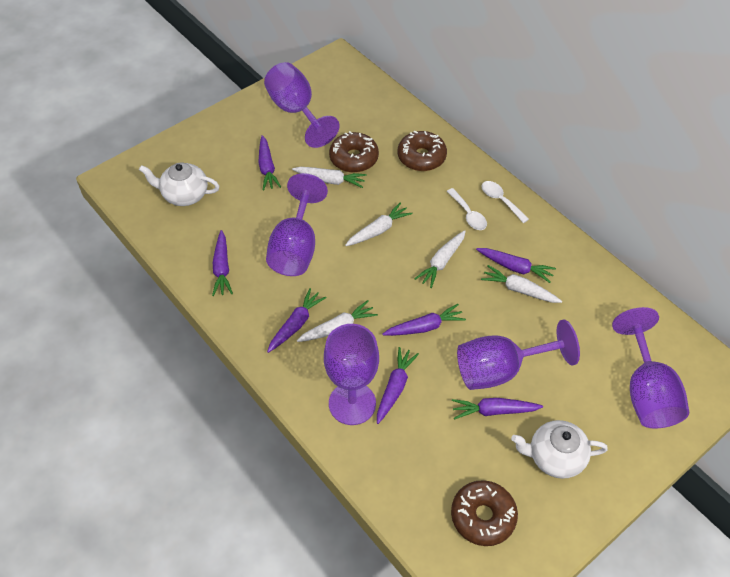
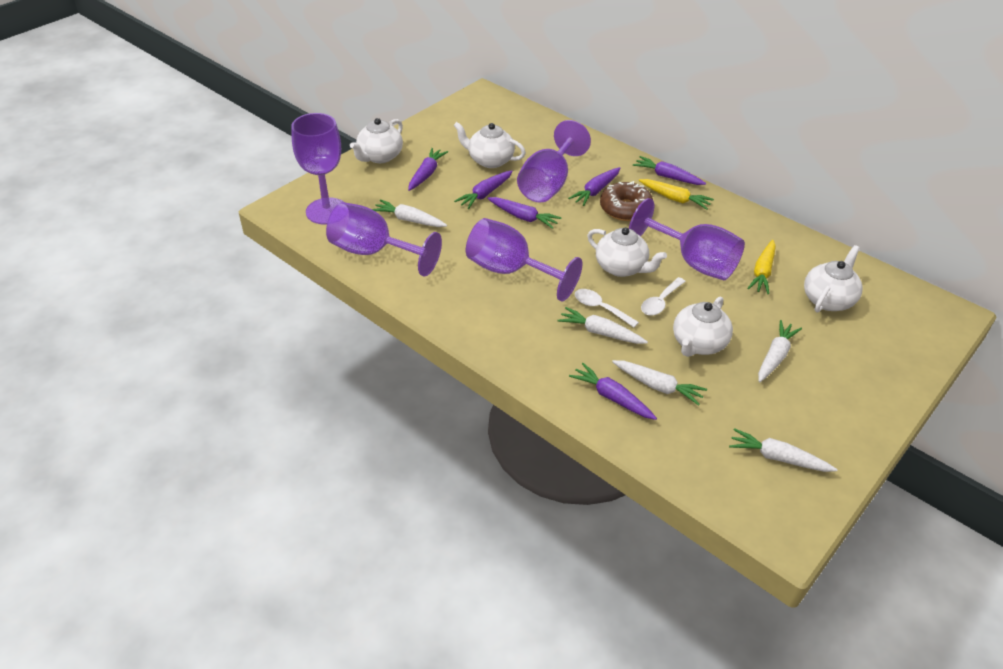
brown donut: [329,131,379,173] [398,131,447,171] [451,480,518,546] = 3 -> [600,181,653,221] = 1
purple carrot: [212,230,233,296] [258,135,281,190] [267,288,326,353] [377,347,419,424] [382,304,466,336] [452,398,543,420] [476,248,556,283] = 7 -> [408,148,448,191] [454,170,513,209] [487,197,562,229] [568,167,620,206] [569,363,657,420] [633,156,706,185] = 6
white teapot: [139,163,219,206] [511,420,608,479] = 2 -> [350,118,403,163] [453,122,526,168] [587,227,667,277] [673,296,733,357] [804,245,862,313] = 5
yellow carrot: none = 0 -> [639,179,714,210] [747,240,776,294] = 2

